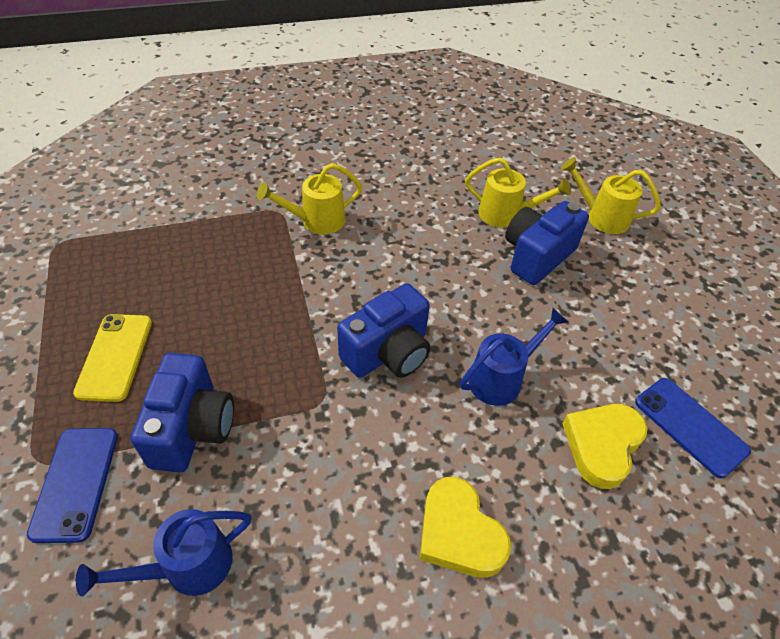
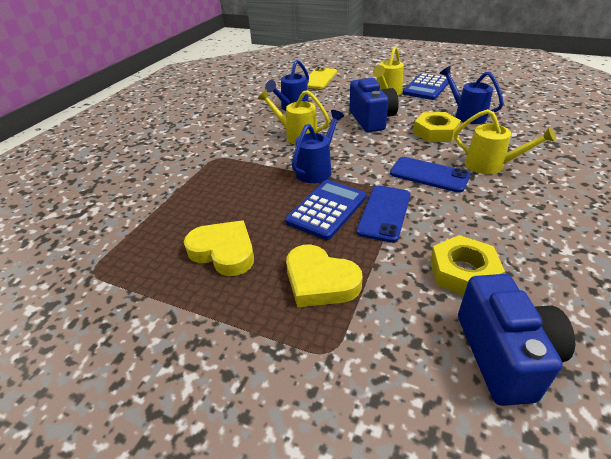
blue calculator: none = 0 -> [285,180,367,240] [403,73,449,100] = 2
blue camera: [131,353,234,473] [337,283,431,378] [505,201,589,285] = 3 -> [349,78,399,132] [458,274,575,406] = 2
blue watering can: [76,509,252,596] [460,308,568,406] = 2 -> [265,60,309,111] [292,110,344,183] [439,66,504,124] = 3
yellow nut: none = 0 -> [413,112,461,142] [430,235,505,296] = 2

